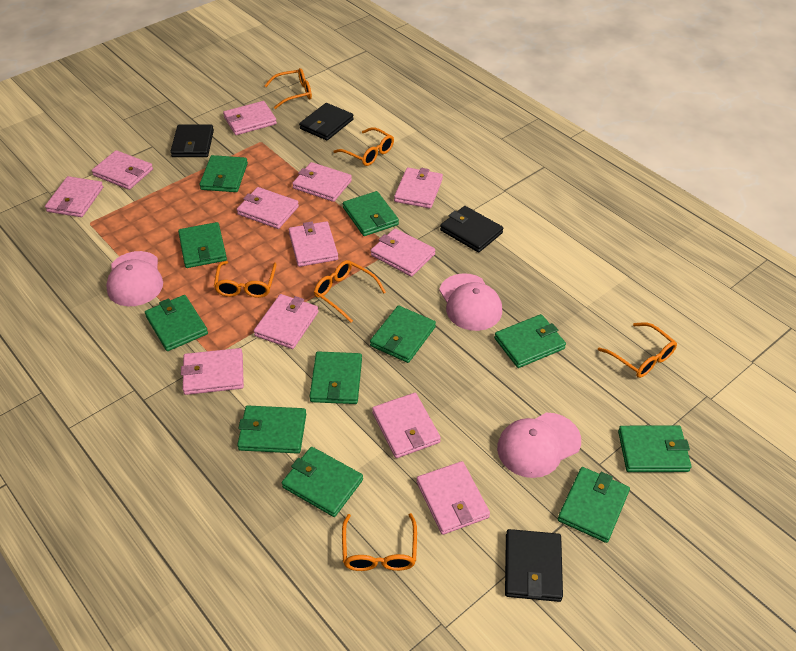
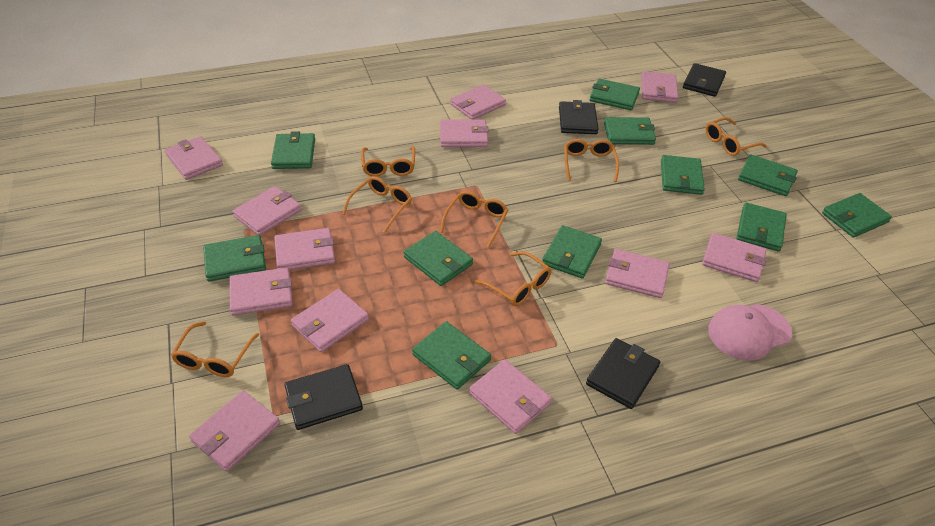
orange glasses: [214,261,276,298] [264,68,312,109] [314,260,386,322] [334,127,394,166] [342,513,417,571] [598,322,677,378] = 6 -> [171,321,259,377] [342,176,412,233] [361,146,415,176] [440,191,508,248] [475,251,551,306] [564,139,619,182] [705,117,767,156] = 7
pink cap: [106,251,163,306] [439,273,502,331] [497,412,581,478] = 3 -> [708,304,792,360] = 1

